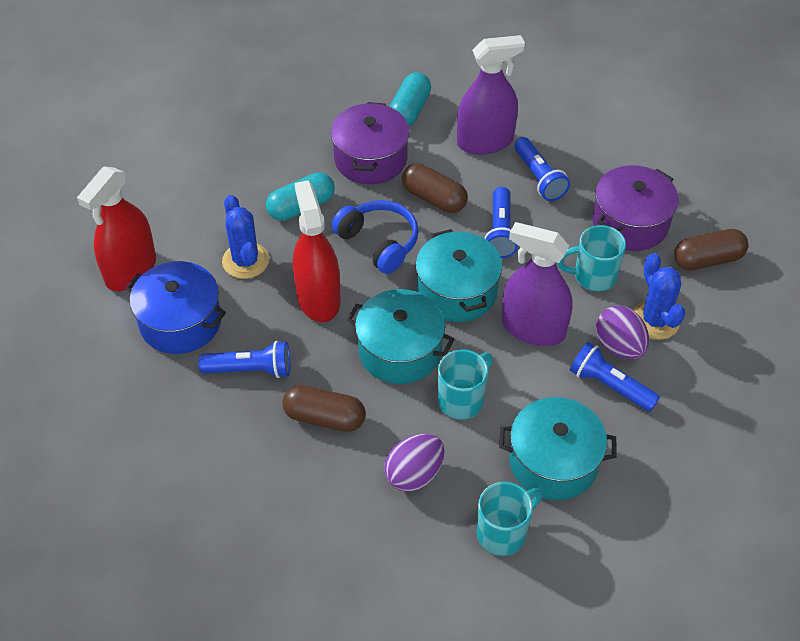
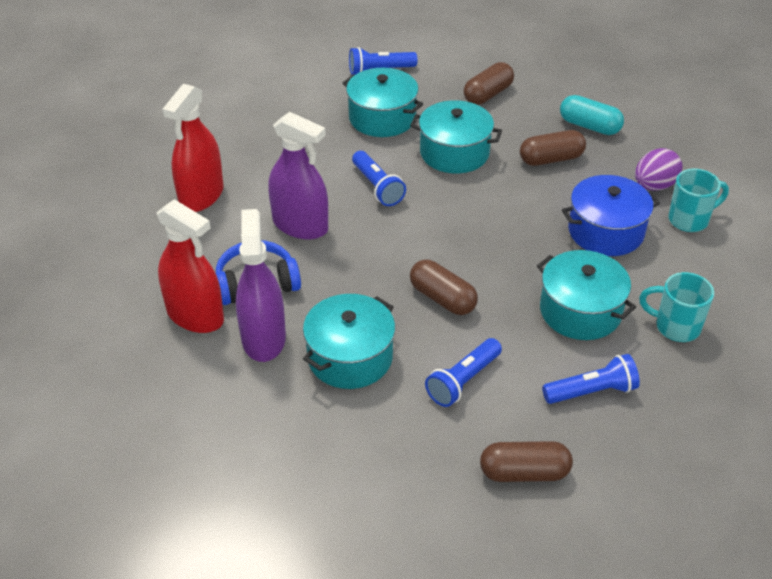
blue cactus: [222,195,269,279] [633,253,685,340] = 2 -> none = 0
brown capsule: [282,385,366,432] [402,163,468,213] [674,229,748,271] = 3 -> [410,260,478,315] [464,62,514,105] [480,441,573,482] [520,130,586,166] = 4
purple egg: [384,434,444,492] [596,305,649,359] = 2 -> [635,148,683,191] = 1
purple pot: [331,102,410,184] [593,165,679,251] = 2 -> none = 0
turquoise capsule: [266,172,335,221] [389,72,431,126] = 2 -> [560,95,624,135] = 1
turquoise mug: [438,349,493,420] [477,482,542,556] [557,225,626,292] = 3 -> [639,272,714,342] [668,169,729,232] = 2
turquoise pot: [347,289,454,384] [416,229,502,322] [499,397,617,500] = 3 -> [303,294,395,389] [343,68,423,137] [410,100,502,173] [537,250,636,340] = 4

